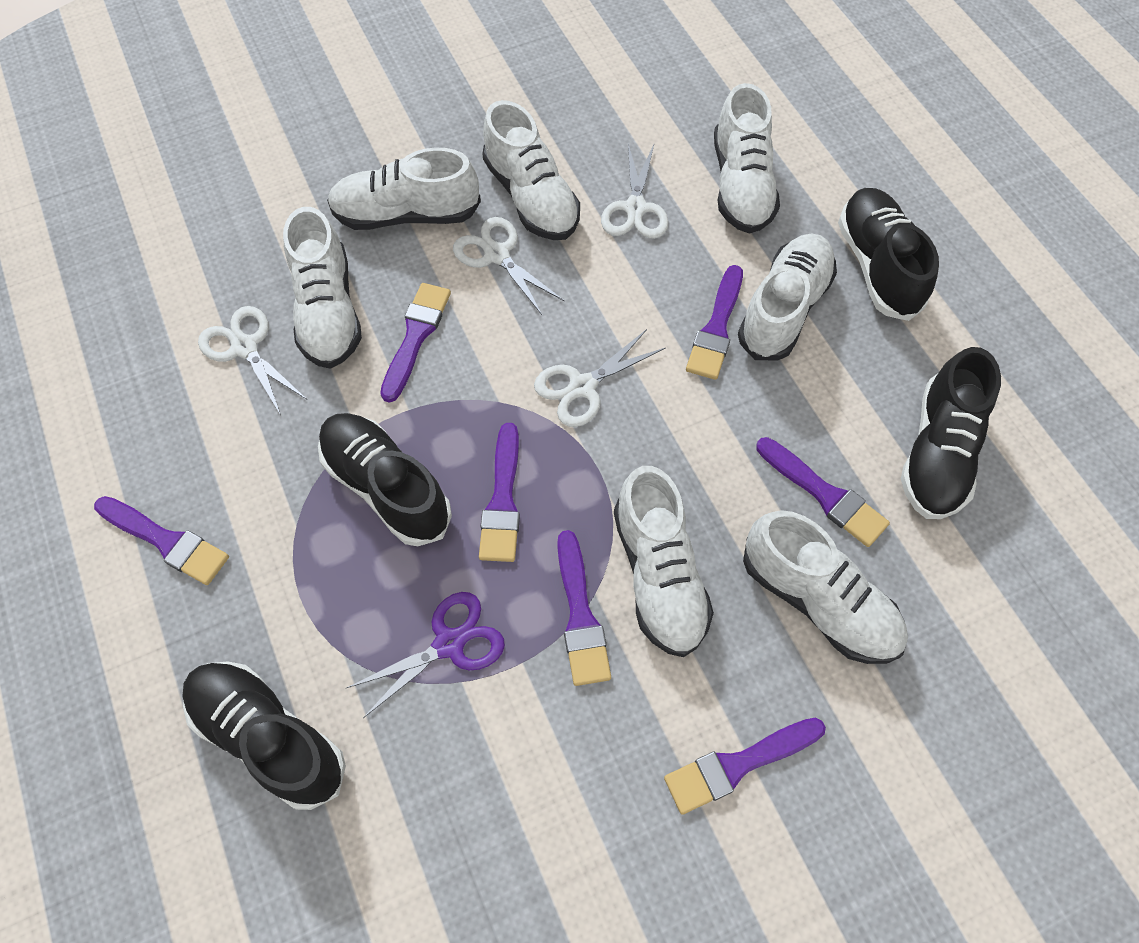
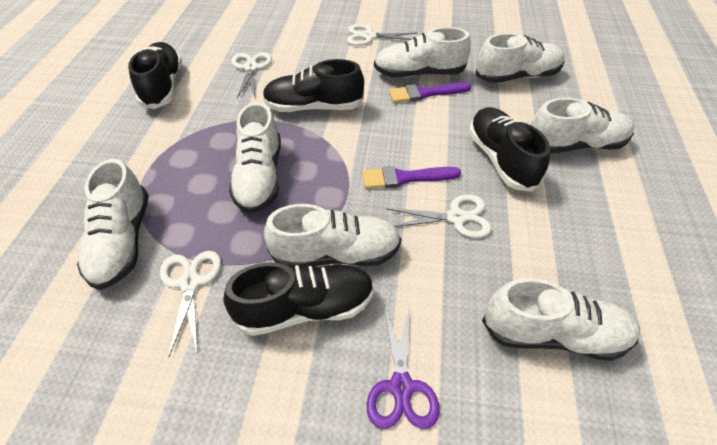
purple brush: [94,496,229,585] [380,283,451,403] [479,423,520,562] [557,530,611,686] [664,718,826,815] [686,265,743,380] [756,437,890,547] = 7 -> [362,166,461,189] [389,82,471,103] = 2

